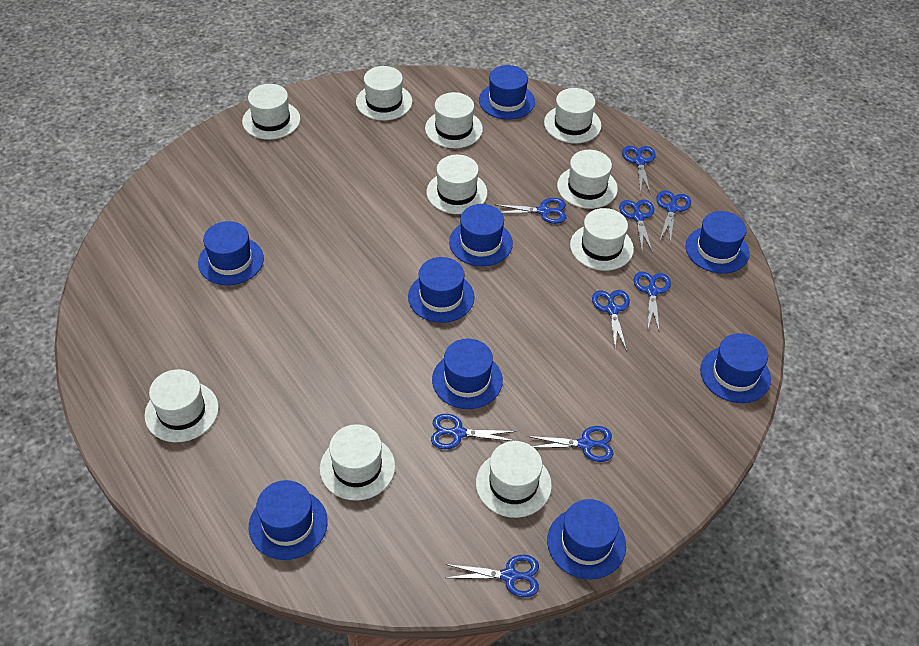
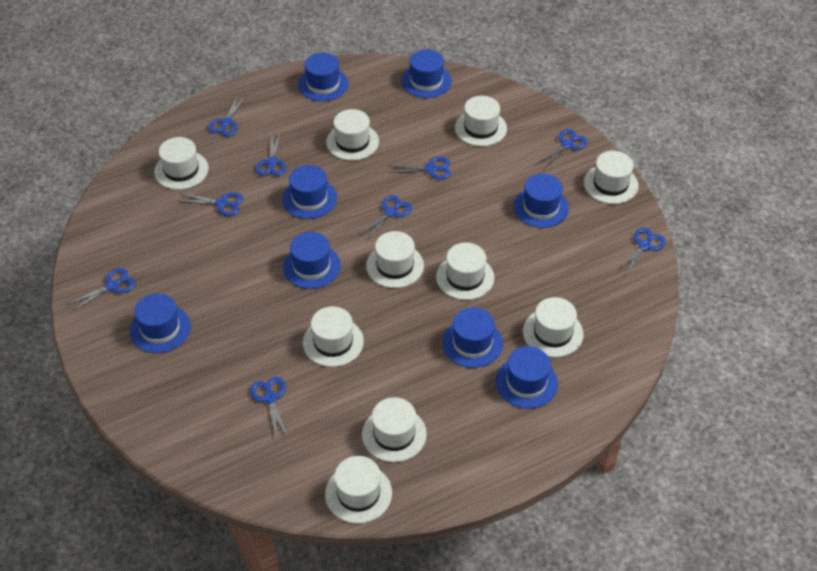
blue hat: [198,221,264,285] [249,480,328,560] [408,257,475,323] [432,339,503,409] [449,204,513,266] [479,65,535,120] [547,499,626,579] [686,211,750,274] [700,333,771,403] = 9 -> [130,293,191,353] [282,165,337,219] [283,232,341,289] [298,53,349,101] [401,49,452,98] [442,307,503,368] [495,346,558,409] [513,174,569,228] = 8

